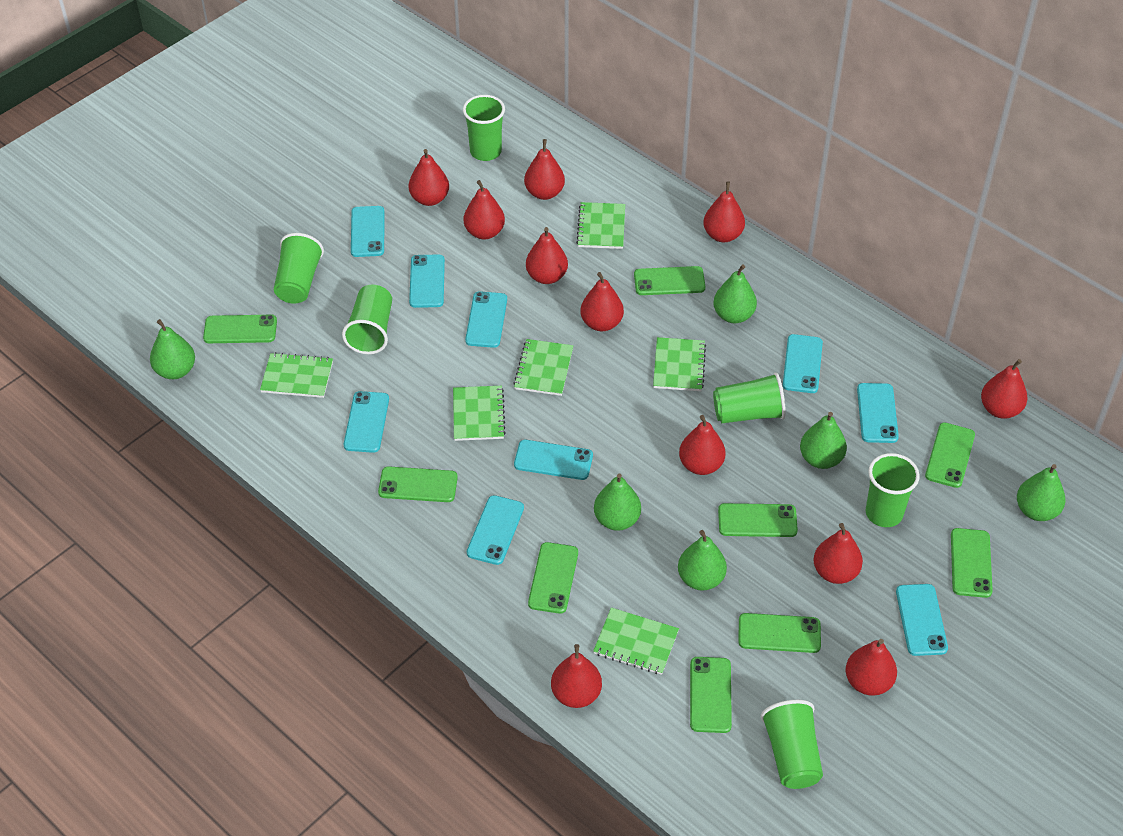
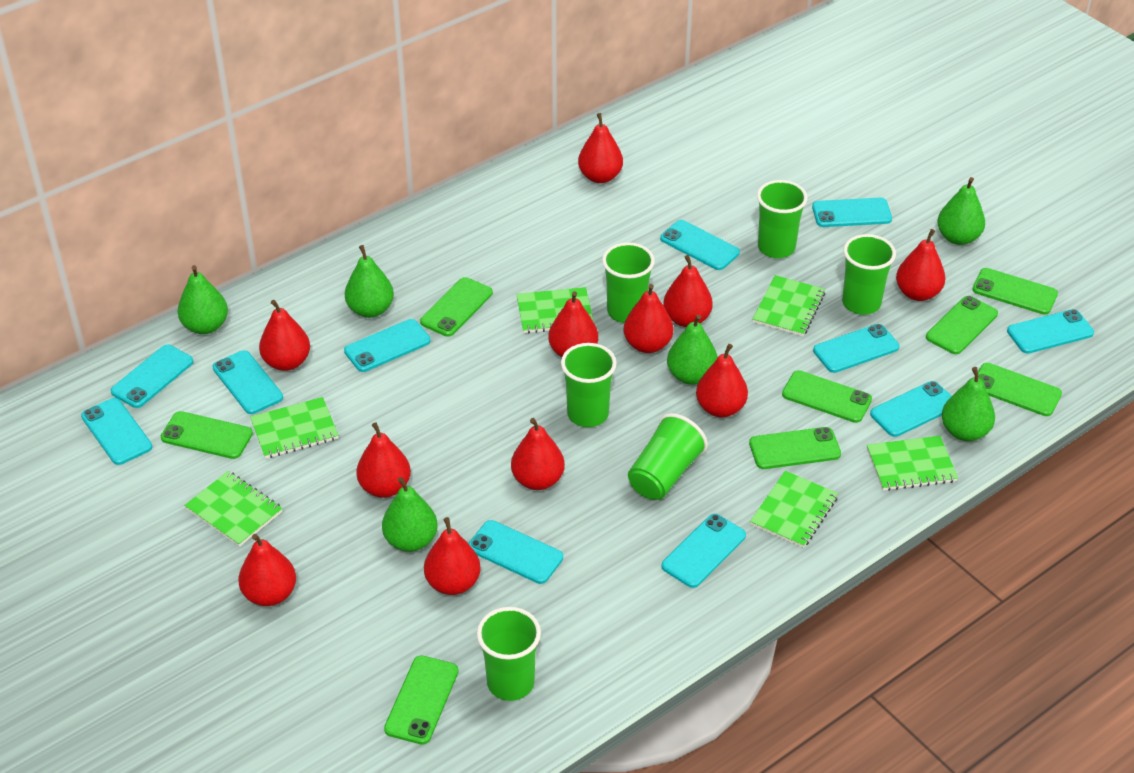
green phone: [203,315,277,343] [378,466,458,502] [528,542,578,614] [634,266,706,295] [690,657,732,733] [718,503,798,537] [739,613,821,653] [925,422,975,488] [951,528,993,598] = 9 -> [161,411,253,459] [384,655,459,745] [420,277,493,337] [749,427,841,469] [782,370,872,423] [926,296,998,354] [972,268,1058,315] [978,363,1062,416] = 8
turquoise phone: [344,391,389,453] [351,206,384,257] [409,255,445,308] [465,291,507,348] [467,495,524,565] [514,440,593,480] [783,334,823,393] [857,383,899,443] [896,584,948,656] = 9 -> [81,398,152,465] [111,345,194,408] [212,350,283,414] [344,319,431,372] [468,520,563,584] [660,220,740,270] [661,514,746,588] [812,198,892,227] [813,324,899,373] [870,381,951,437] [1007,309,1094,354] = 11

